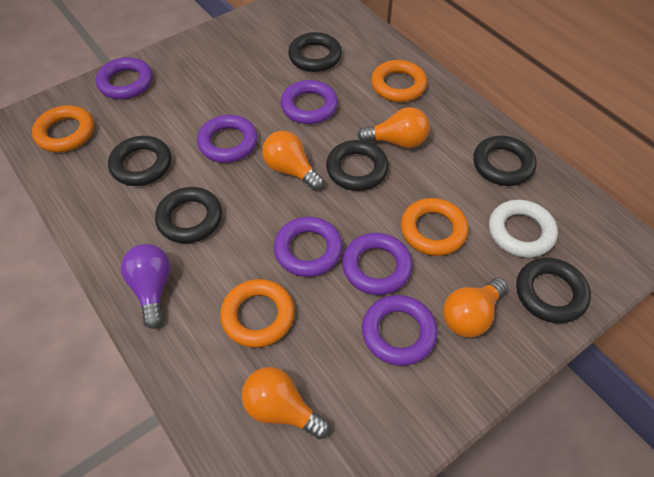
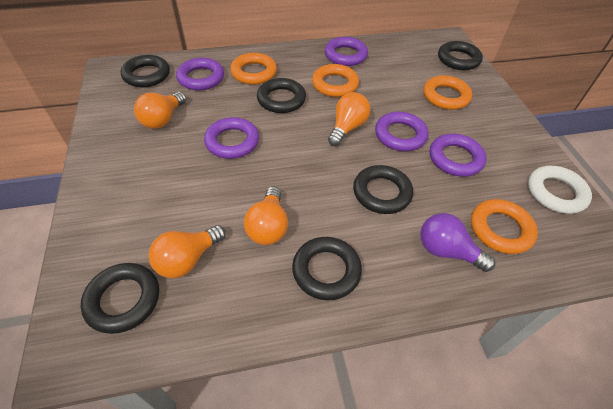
purple ring: [96,57,153,99] [197,115,258,163] [274,217,343,277] [280,80,338,124] [342,233,413,295] [362,295,438,366] = 6 -> [176,58,224,91] [204,117,259,159] [325,37,368,66] [375,112,428,151] [430,134,486,177] = 5

